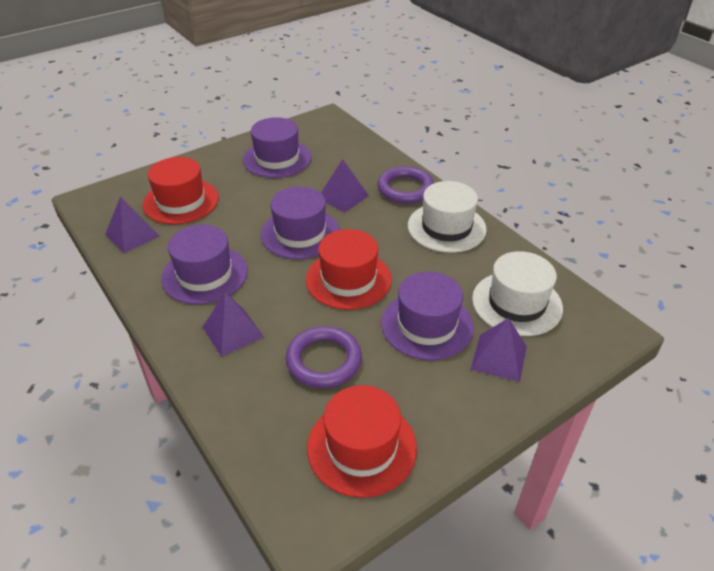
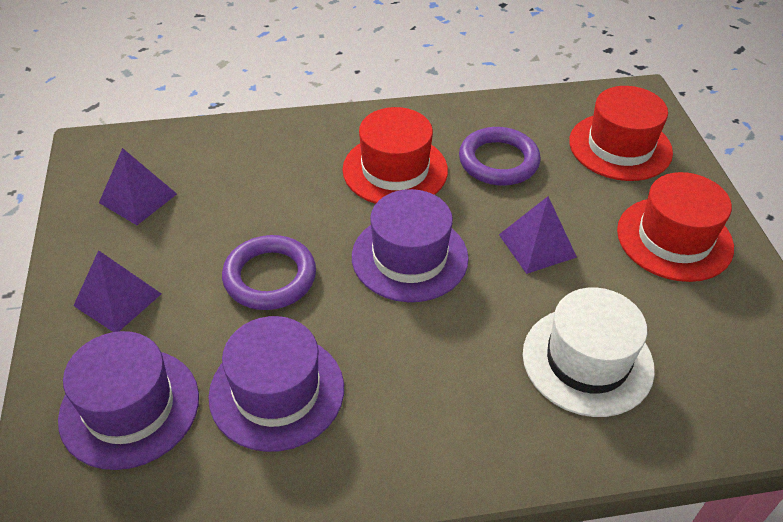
purple hat: [161,225,248,304] [243,117,312,178] [261,187,340,259] [381,271,474,360] = 4 -> [58,331,199,470] [208,316,344,452] [352,189,469,302] = 3
purple pyramid: [105,196,160,253] [203,292,264,357] [321,159,369,212] [471,318,527,382] = 4 -> [73,250,161,332] [99,148,177,225] [499,196,577,274] = 3
white hat: [408,181,487,253] [472,251,563,336] = 2 -> [523,287,655,417] = 1

